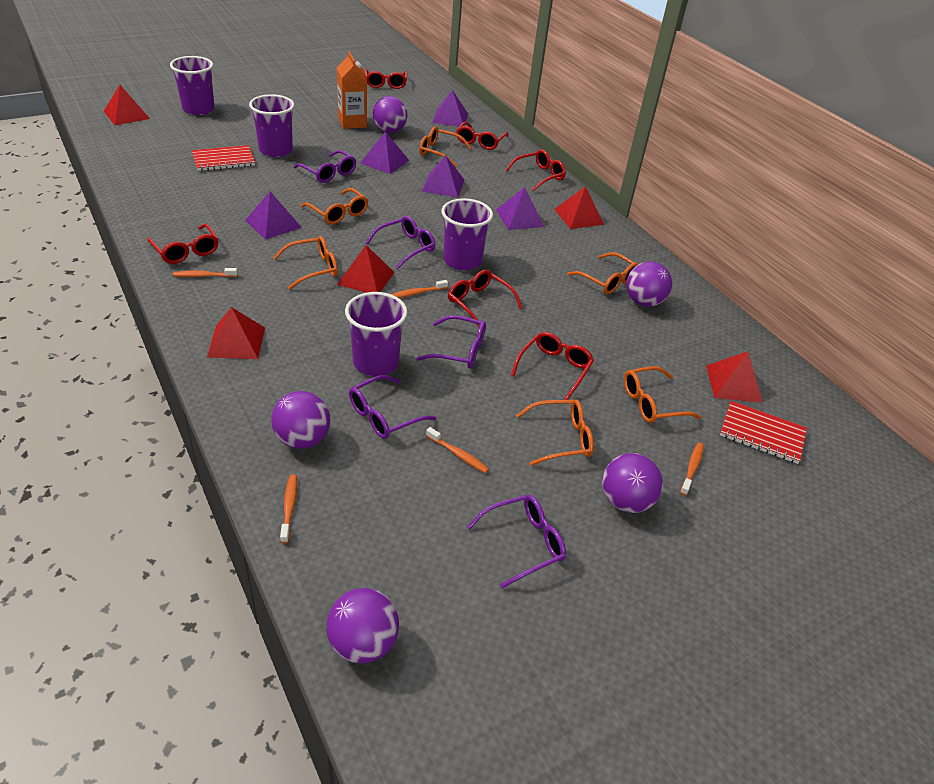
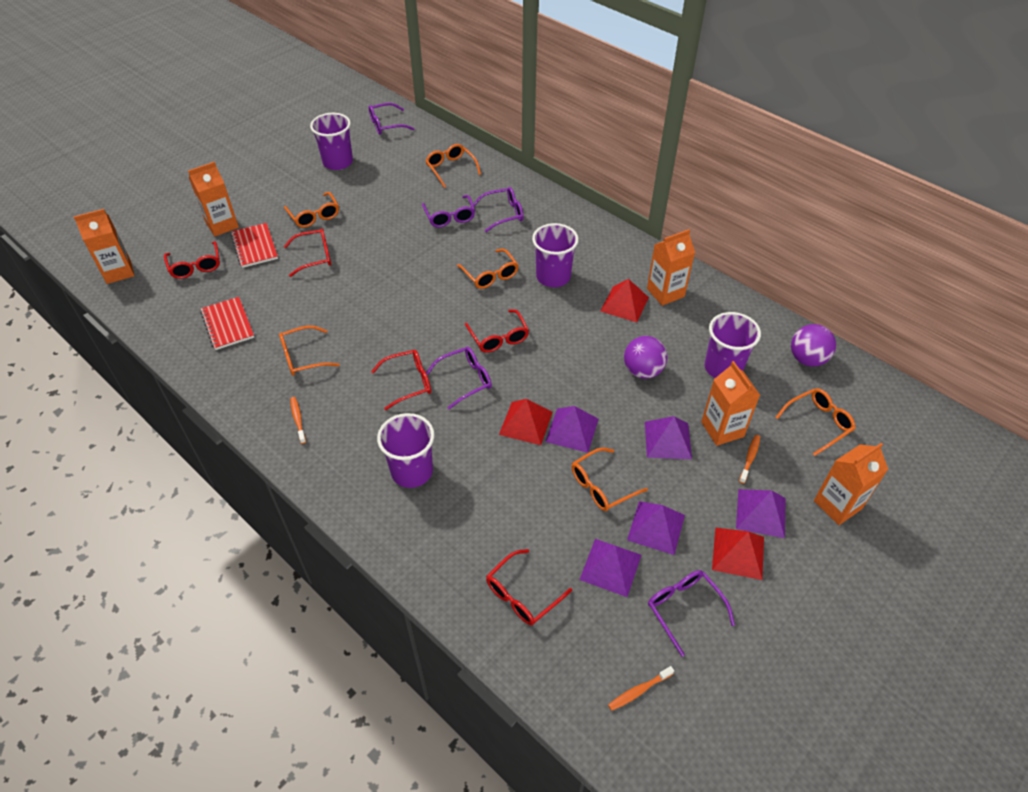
orange carton: [337,51,367,129] = 1 -> [73,209,135,284] [188,162,239,236] [647,229,695,306] [701,361,760,446] [814,443,888,525] = 5
orange toothbrush: [173,268,238,277] [280,475,297,543] [391,280,448,298] [426,427,489,473] [680,443,704,496] = 5 -> [290,397,306,444] [608,666,674,711] [739,435,760,484] = 3
purple ball: [271,391,330,449] [326,588,399,663] [373,96,407,133] [602,453,663,513] [626,261,672,307] = 5 -> [624,336,667,379] [791,324,836,367] = 2
red glasses: [147,224,219,264] [364,69,407,89] [448,270,523,327] [456,122,509,150] [505,150,566,191] [511,332,594,400] = 6 -> [164,241,220,279] [284,229,331,277] [371,350,431,410] [465,309,529,353] [486,549,572,625] = 5
red pyramid: [104,85,150,125] [207,307,265,359] [337,245,394,293] [554,186,604,229] [706,351,763,403] = 5 -> [499,399,553,445] [601,279,649,322] [712,528,764,580] = 3

